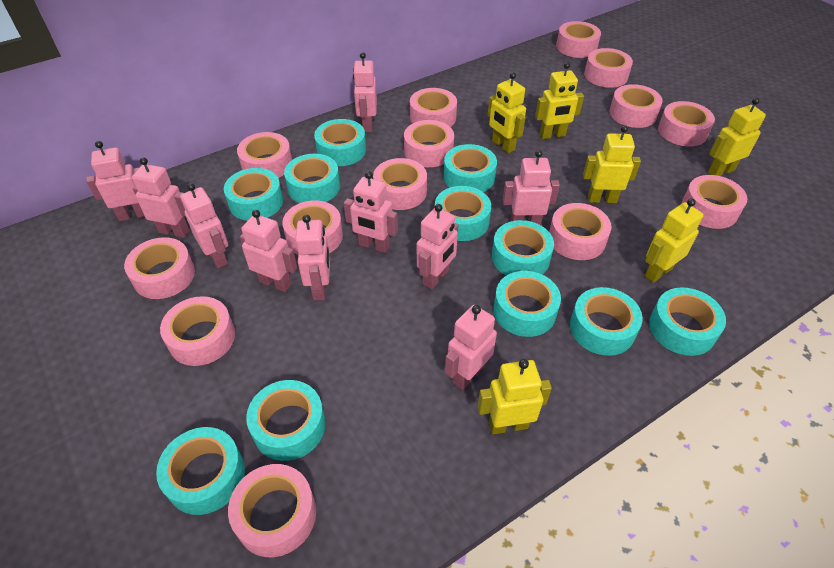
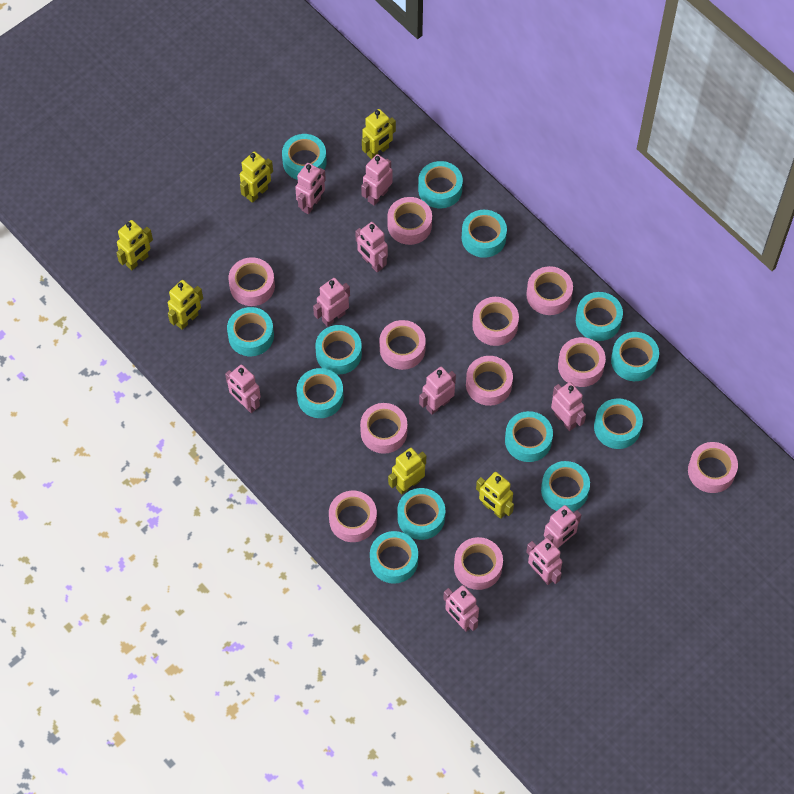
pink tape: [124,237,195,299] [160,296,235,366] [228,464,316,557] [237,132,292,178] [282,200,343,255] [373,158,427,210] [404,120,454,167] [410,88,457,127] [549,203,611,260] [556,21,601,58] [584,48,633,88] [610,84,663,128] [658,101,715,147] [682,175,747,229] = 14 -> [228,257,275,306] [329,491,377,542] [360,403,407,454] [379,320,426,370] [387,197,432,245] [454,537,503,590] [466,356,513,406] [472,297,519,346] [526,266,573,315] [558,337,606,387] [688,442,738,493] = 11
turquoise tape: [156,427,245,515] [224,168,283,221] [246,380,326,461] [284,154,340,203] [314,119,366,166] [435,186,491,241] [444,144,497,192] [492,220,554,276] [493,271,561,337] [570,287,643,356] [649,287,726,356] = 11 -> [227,307,274,356] [282,134,327,180] [296,368,344,418] [315,325,362,375] [370,531,418,584] [397,488,445,540] [418,161,463,208] [461,210,507,258] [505,411,553,462] [541,461,590,511] [576,292,623,341] [594,398,643,449] [611,332,659,381] = 13

